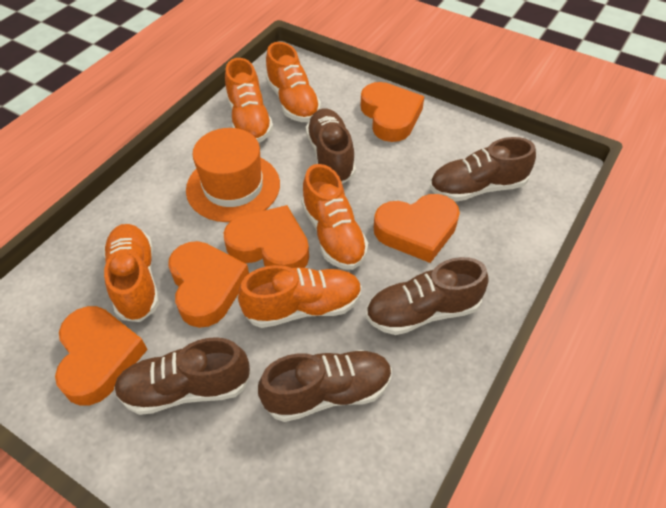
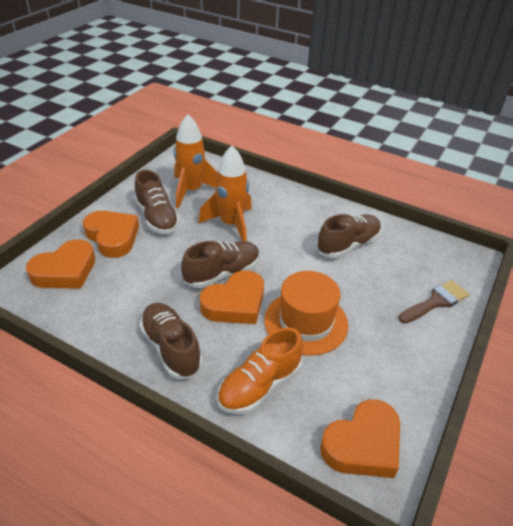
brown brush: none = 0 -> [398,280,469,323] = 1
brown shoe: [114,337,251,415] [258,350,392,422] [306,108,356,184] [366,257,489,335] [429,137,536,202] = 5 -> [135,170,180,234] [139,303,202,379] [181,241,260,288] [316,214,381,258] = 4
orange heart: [55,306,148,406] [168,241,249,328] [223,205,309,268] [360,82,424,142] [374,194,460,263] = 5 -> [26,239,95,289] [83,211,139,258] [200,270,264,324] [320,399,400,478] = 4
orange rocket: none = 0 -> [174,114,217,209] [198,146,252,241] = 2
orange shoe: [103,224,159,322] [225,58,273,143] [238,265,362,328] [265,42,321,122] [301,164,368,270] = 5 -> [217,327,303,414] = 1

